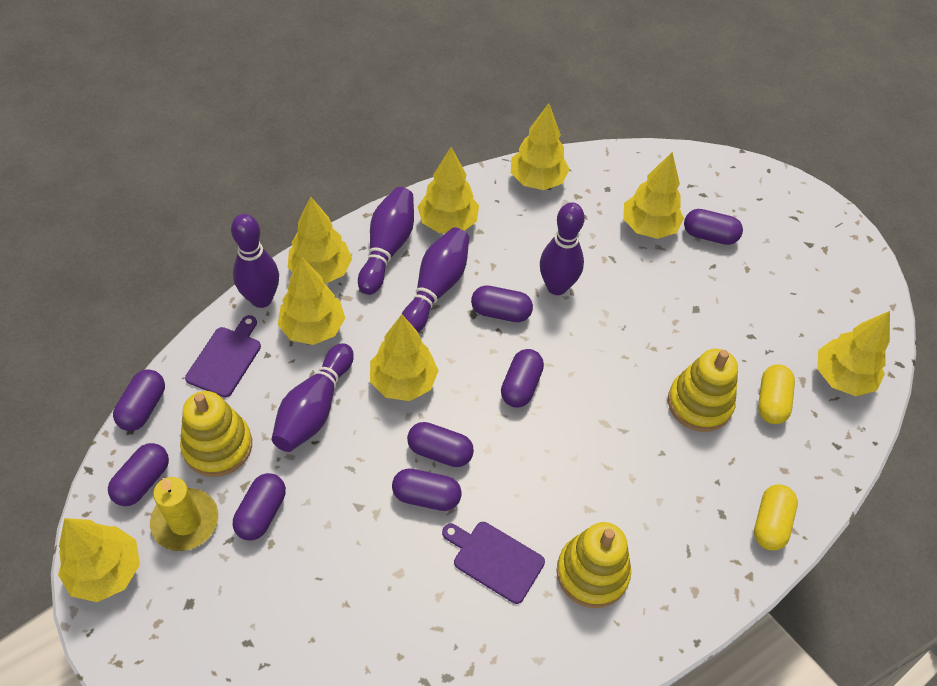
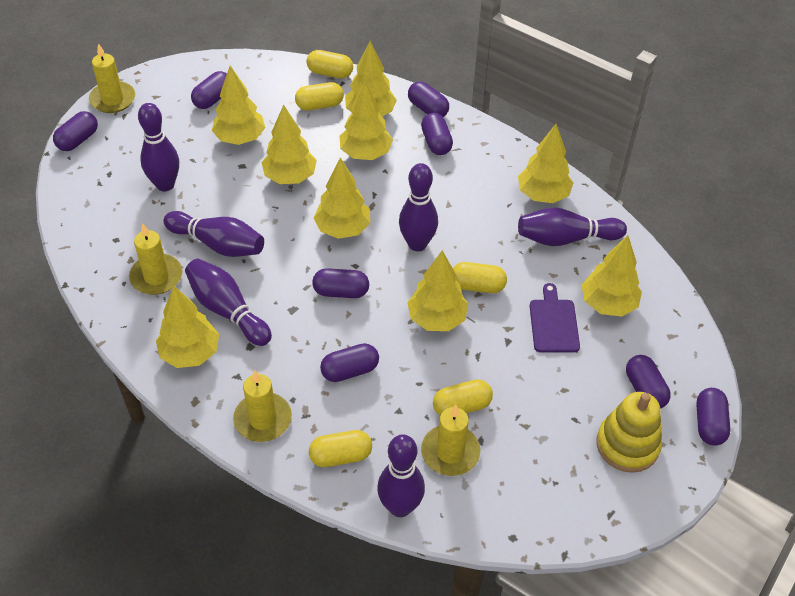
purple bowling pin: [231,214,279,308] [272,343,354,452] [358,187,414,295] [402,228,469,332] [540,202,585,295] = 5 -> [138,103,179,191] [163,211,264,257] [185,259,272,346] [377,435,425,517] [399,163,438,251] [518,207,627,246] = 6
purple cutting board: [185,315,261,397] [442,522,545,604] = 2 -> [530,283,580,352] = 1
yellow candle: [150,477,218,551] = 1 -> [89,43,135,113] [129,223,182,295] [233,370,292,442] [421,405,480,476] = 4
yellow capsule: [754,484,798,551] [758,364,795,424] = 2 -> [295,82,344,110] [306,50,353,78] [309,430,372,467] [433,379,493,415] [453,262,507,293] = 5
yellow stacking toy: [180,391,252,477] [556,522,631,608] [668,349,738,432] = 3 -> [597,392,662,473] = 1
yellow tree: [58,518,140,602] [278,256,345,345] [287,196,352,284] [370,314,439,401] [418,147,479,233] [511,103,570,190] [623,152,684,239] [817,311,890,396] = 8 -> [156,286,219,368] [212,66,265,145] [262,105,317,184] [314,157,370,239] [340,82,393,160] [345,41,397,116] [407,250,468,331] [518,124,573,203] [581,235,642,316] = 9

